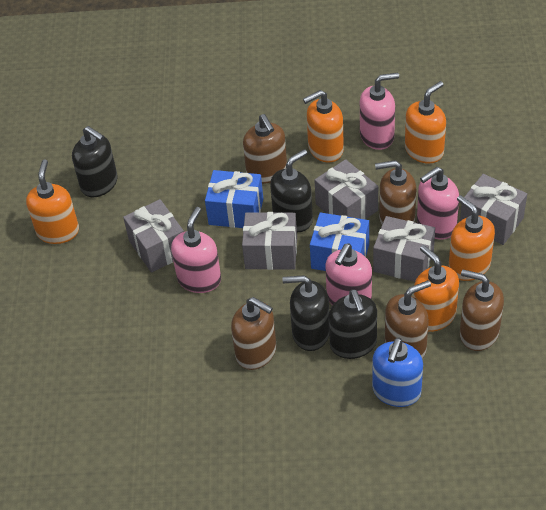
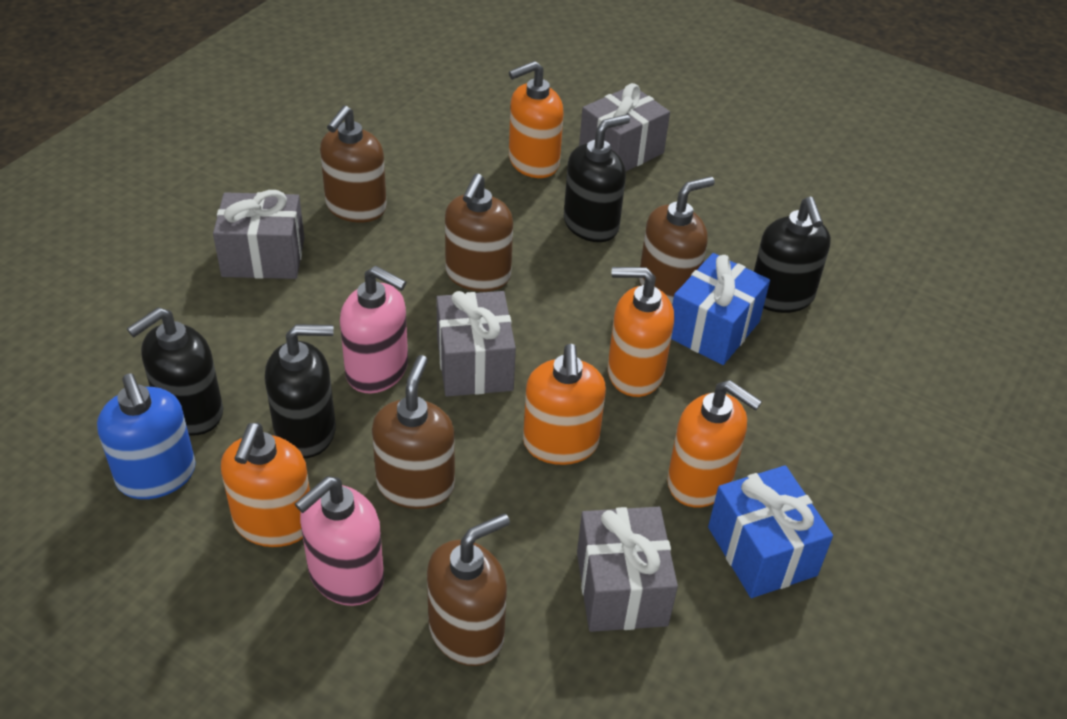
grey gift: [123,199,184,273] [242,212,297,270] [315,159,378,219] [373,216,435,282] [460,174,527,245] = 5 -> [213,190,304,279] [436,291,516,396] [577,507,678,632] [579,83,670,171] = 4
pink soap dispenser: [171,207,221,293] [326,244,372,305] [360,73,399,150] [417,167,459,240] = 4 -> [295,476,384,606] [340,266,408,393] = 2

